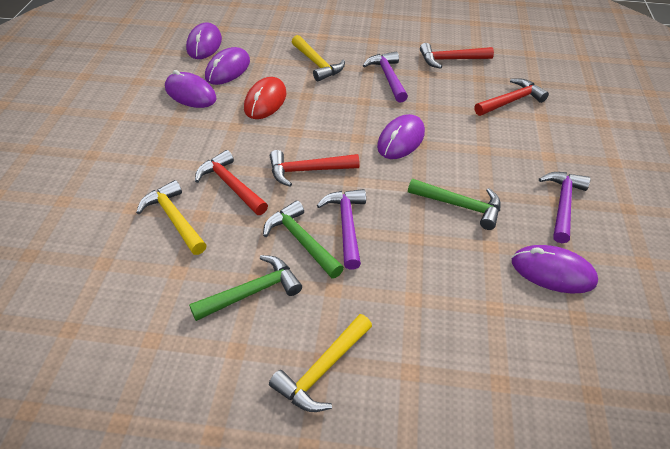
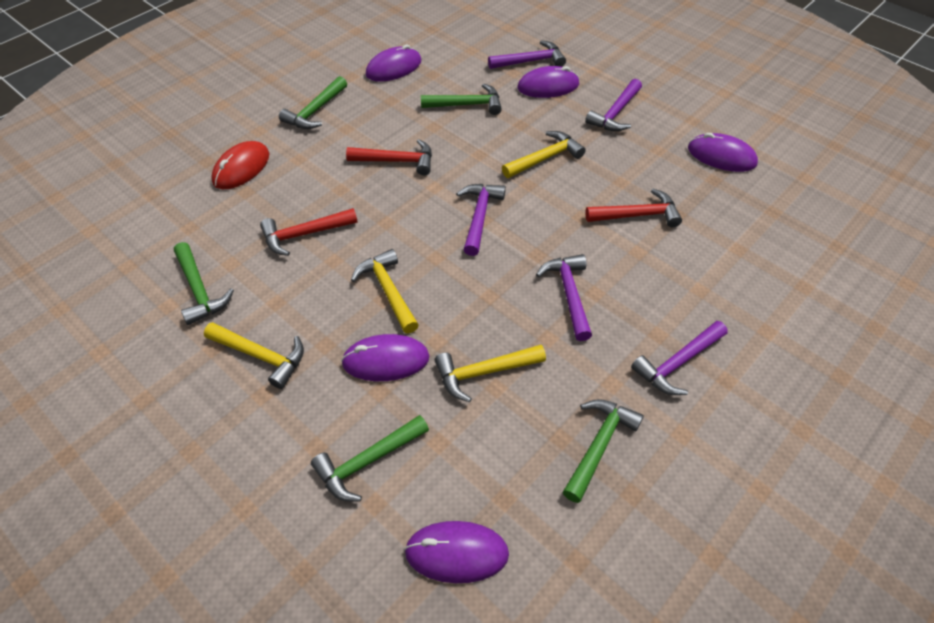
green hammer: [189,255,302,321] [263,200,344,278] [408,179,501,230] = 3 -> [174,242,234,325] [279,76,347,129] [311,415,429,501] [421,83,502,115] [563,399,644,503] = 5
purple hammer: [317,189,366,270] [363,51,408,103] [539,172,590,243] = 3 -> [456,184,506,256] [488,40,566,69] [536,254,592,341] [585,79,642,131] [631,321,728,395] = 5
red hammer: [195,150,268,215] [270,150,359,187] [420,43,494,69] [474,78,549,116] = 4 -> [260,208,358,256] [346,139,432,175] [585,189,682,227] = 3
yellow hammer: [136,180,207,255] [269,314,372,412] [292,35,345,81] = 3 -> [204,322,304,389] [351,249,419,333] [435,345,546,402] [502,131,586,178] = 4

